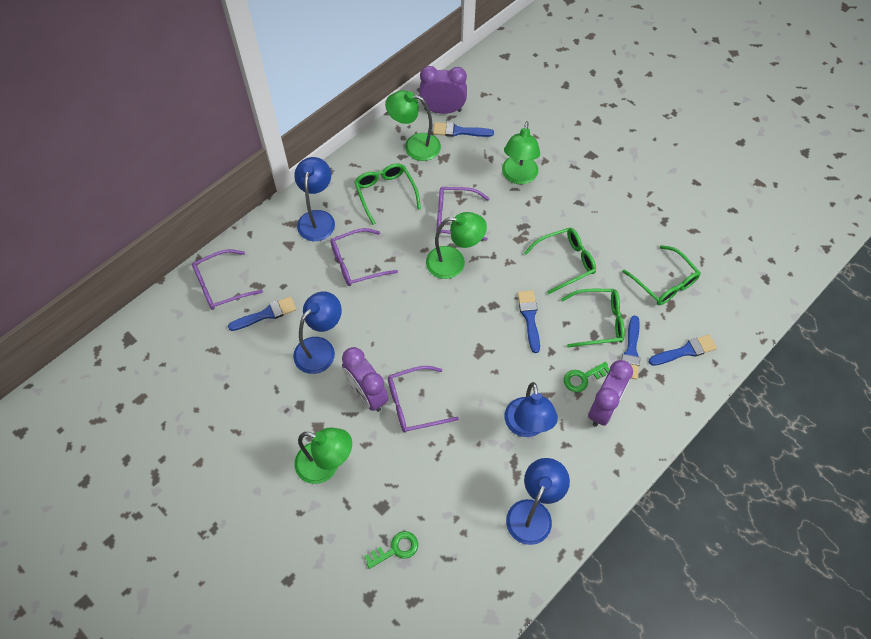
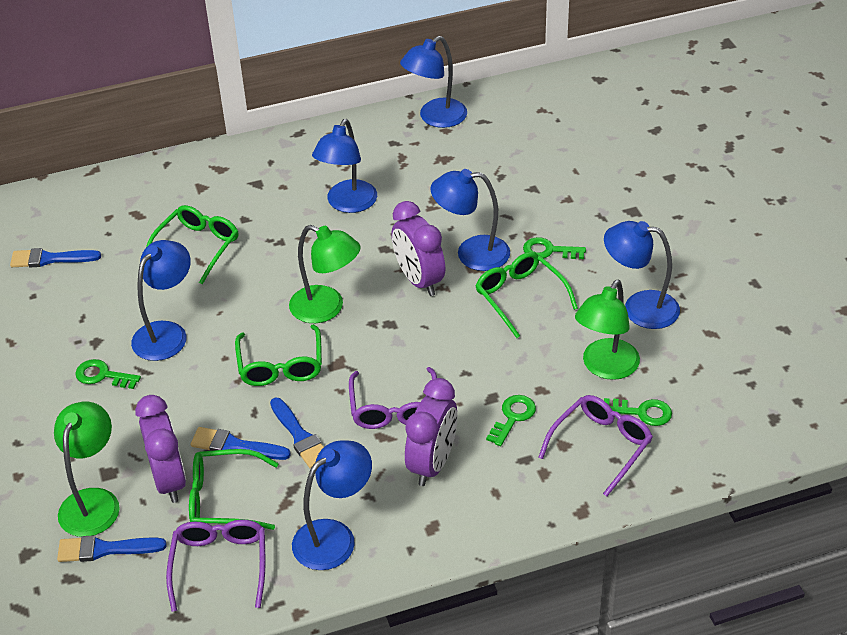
blue brush: [228,296,296,331] [433,122,494,137] [517,290,540,353] [621,316,640,379] [649,334,717,366] = 5 -> [10,248,101,267] [57,535,167,562] [190,427,291,460] [270,398,324,469] = 4
blue lamp: [293,291,342,374] [294,157,335,241] [505,382,558,437] [506,458,570,545] = 4 -> [131,240,191,361] [292,440,372,570] [312,119,377,213] [400,36,467,128] [430,169,510,271] [604,221,680,329] = 6
green key: [364,531,418,569] [564,362,610,392] = 2 -> [75,359,141,389] [486,395,536,446] [523,237,586,259] [604,398,672,426] = 4
green lamp: [295,428,352,484] [385,90,441,161] [426,212,487,279] [502,122,540,184] = 4 -> [54,402,120,537] [289,225,360,323] [575,280,640,380] = 3
purple glasses: [192,249,263,310] [330,228,398,286] [388,366,459,433] [437,187,490,241] = 4 -> [166,519,266,612] [349,367,437,429] [538,395,653,497] = 3

